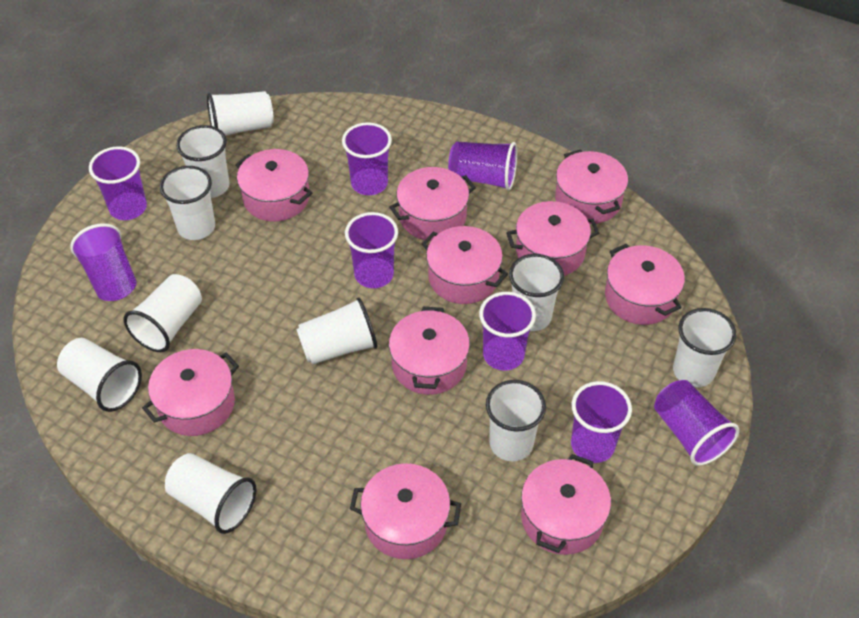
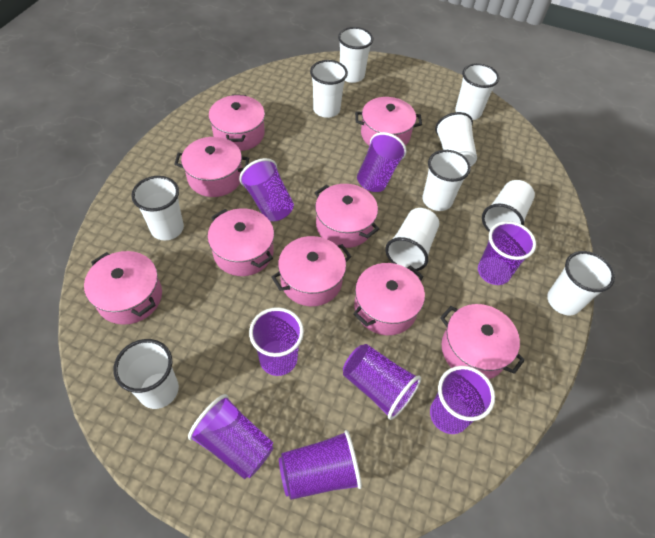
pink pot: [142,349,239,436] [235,149,312,222] [350,463,461,559] [389,167,476,241] [389,307,470,395] [421,226,508,304] [506,201,599,276] [521,454,611,555] [555,149,628,224] [605,244,685,325] = 10 -> [84,251,162,325] [174,137,249,197] [208,208,274,276] [209,95,265,151] [271,236,352,306] [315,184,379,248] [353,263,425,335] [355,97,422,146] [440,304,525,379] = 9

